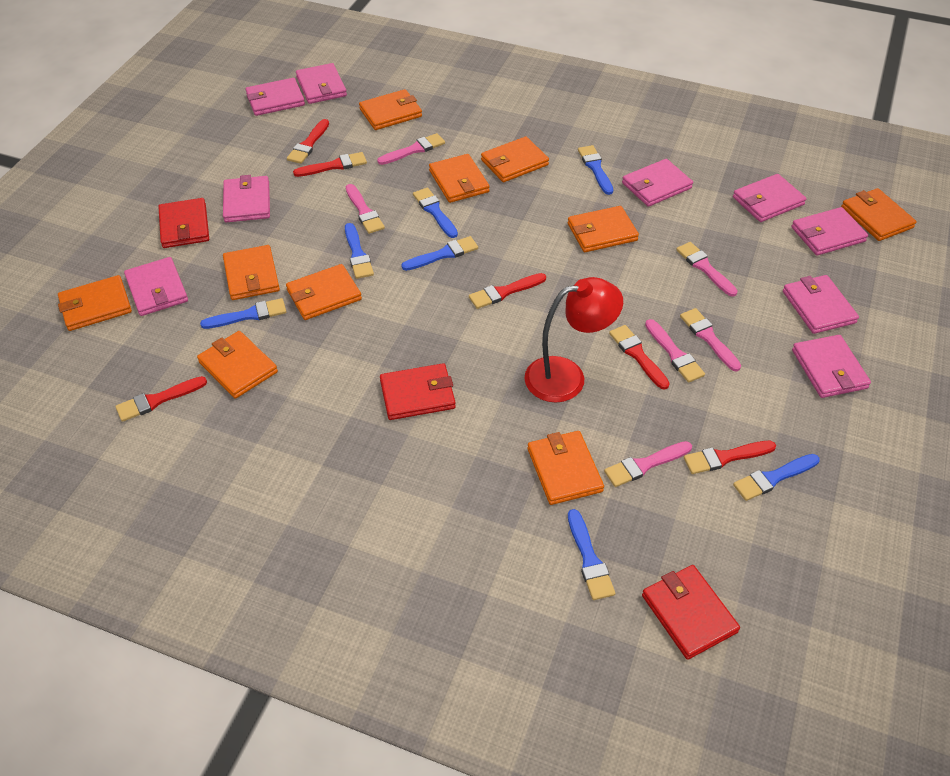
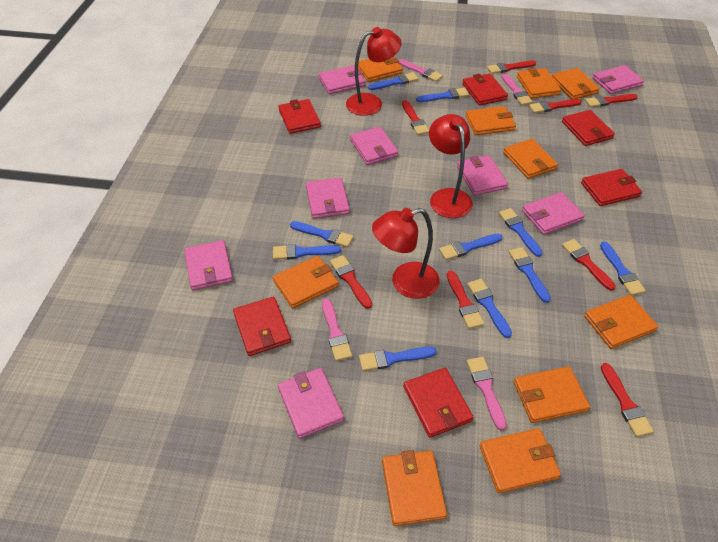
blue brush: [200,298,286,329] [345,223,374,279] [401,236,478,271] [413,188,458,238] [568,509,615,600] [578,145,613,195] [733,454,820,501] = 7 -> [273,244,341,260] [290,221,354,247] [359,347,436,371] [368,72,418,90] [416,88,469,102] [439,234,503,260] [467,279,512,338] [499,208,543,257] [509,247,551,303] [600,242,646,295] = 10
pink brush: [346,184,385,234] [377,133,445,165] [604,441,692,487] [645,319,705,383] [676,242,738,297] [680,308,741,372] = 6 -> [322,298,352,361] [398,59,443,82] [467,357,507,431] [502,74,533,105] = 4
pink wallet: [124,257,188,316] [223,175,270,222] [246,78,305,116] [296,63,347,104] [622,159,693,207] [733,174,806,222] [783,275,859,334] [791,207,868,256] [792,335,871,398] = 9 -> [184,240,233,291] [278,368,344,439] [306,178,350,219] [319,65,365,94] [350,127,398,165] [457,155,508,195] [522,192,585,235] [593,65,644,94] = 8
red brush: [115,376,207,422] [287,119,329,164] [293,152,367,177] [469,273,546,309] [609,325,670,390] [684,441,776,474] = 6 -> [330,255,372,309] [402,100,429,135] [447,271,484,329] [487,60,536,74] [529,99,582,113] [562,239,616,291] [585,94,638,107] [601,363,654,437] = 8
red lamp: [524,277,623,403] = 1 -> [346,27,402,116] [372,208,440,299] [429,114,473,218] = 3
red wallet: [158,198,209,248] [380,363,456,420] [642,565,740,660] = 3 -> [233,297,291,356] [278,99,321,134] [403,368,474,438] [462,73,508,106] [562,110,615,146] [581,169,642,206] = 6

